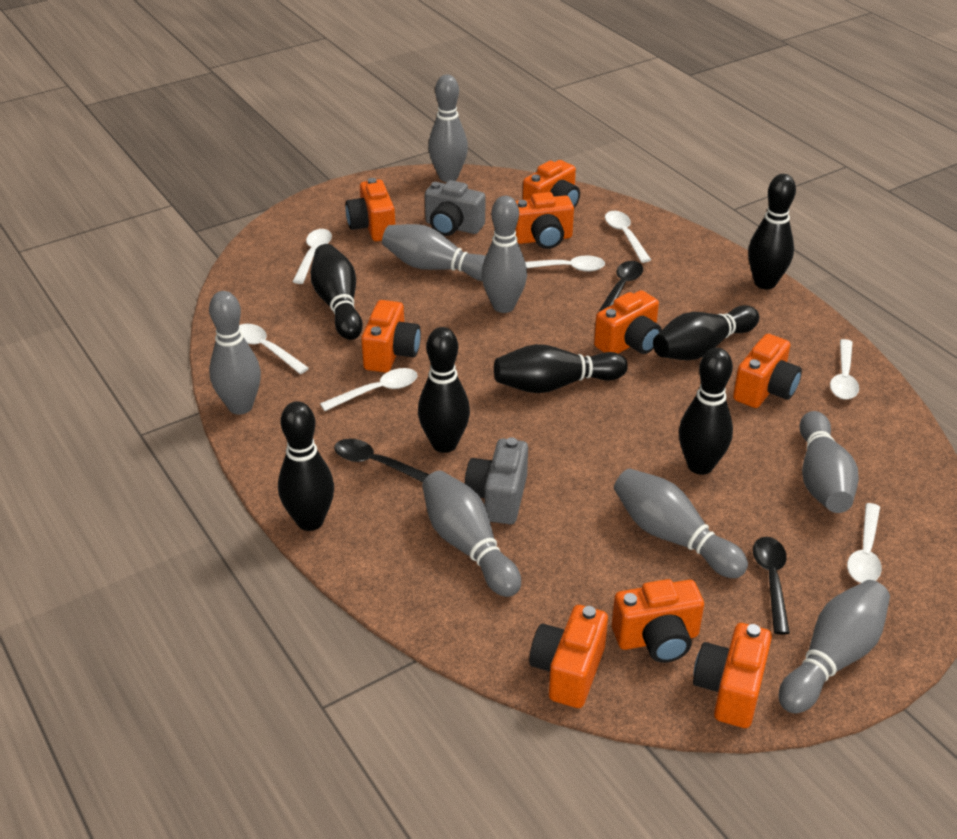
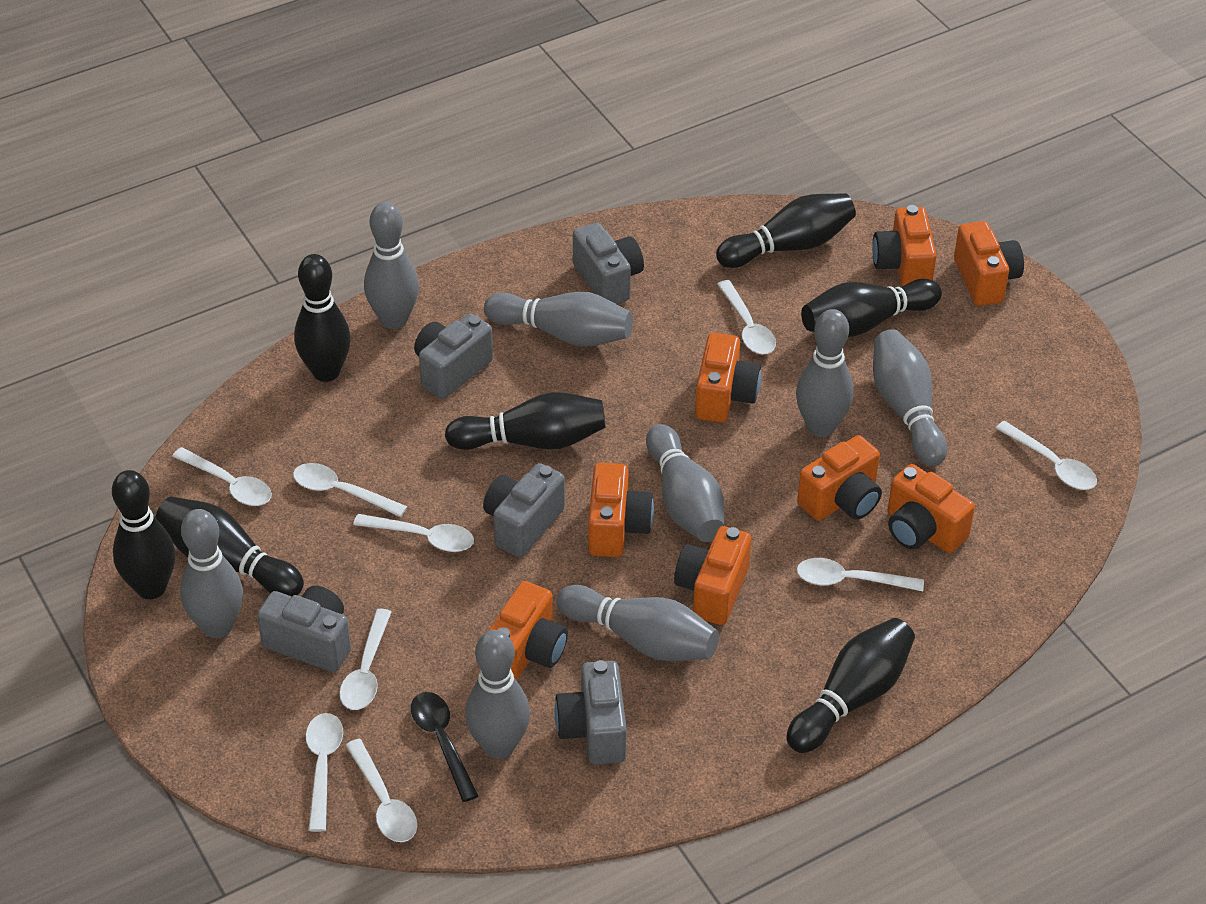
black spoon: [334,438,429,482] [598,261,643,312] [753,537,790,635] = 3 -> [411,692,478,802] = 1
grey camera: [425,180,485,236] [465,437,528,524] = 2 -> [257,586,351,672] [414,314,493,399] [483,463,565,557] [554,660,627,765] [573,223,644,304] = 5
orange camera: [345,178,395,241] [361,300,421,373] [515,192,574,249] [523,160,580,208] [529,605,608,708] [594,290,662,354] [612,579,704,663] [693,623,772,728] [733,334,802,408] = 9 -> [488,581,568,680] [588,463,654,557] [674,526,751,625] [695,333,761,423] [797,435,882,521] [872,205,937,287] [888,464,975,553] [954,221,1024,306] = 8
white spoon: [239,324,309,374] [293,229,332,284] [320,368,418,411] [525,255,605,272] [605,211,651,263] [830,339,859,399] [847,503,882,583] = 7 -> [172,447,272,506] [293,463,408,517] [306,713,343,832] [340,609,392,710] [345,739,417,842] [353,514,474,552] [717,280,776,354] [797,558,924,591] [996,421,1097,490] = 9

